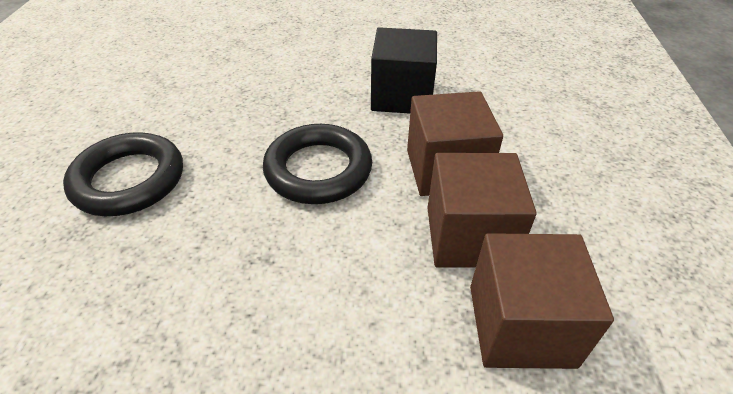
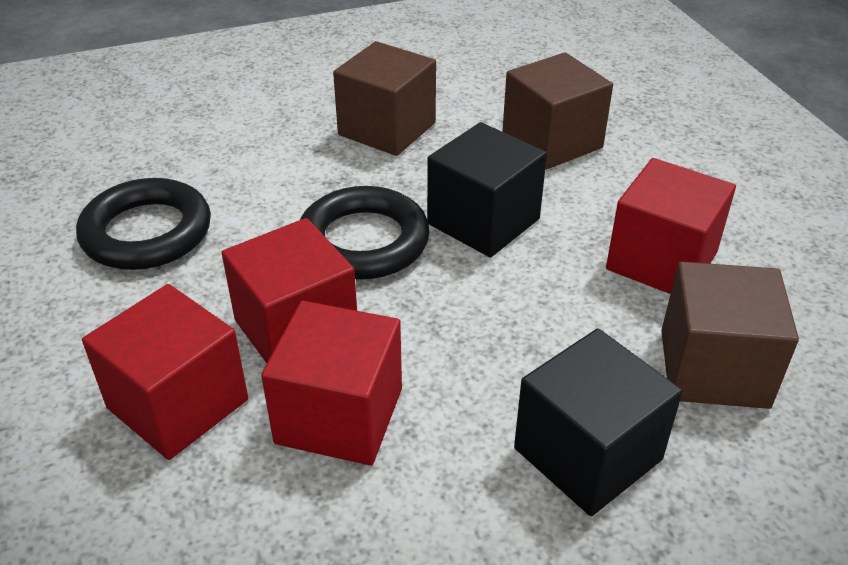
black cube: [371,27,437,114] = 1 -> [427,122,547,258] [514,328,683,516] = 2
red cube: none = 0 -> [82,284,248,460] [221,218,357,363] [261,301,402,466] [606,158,736,294] = 4

